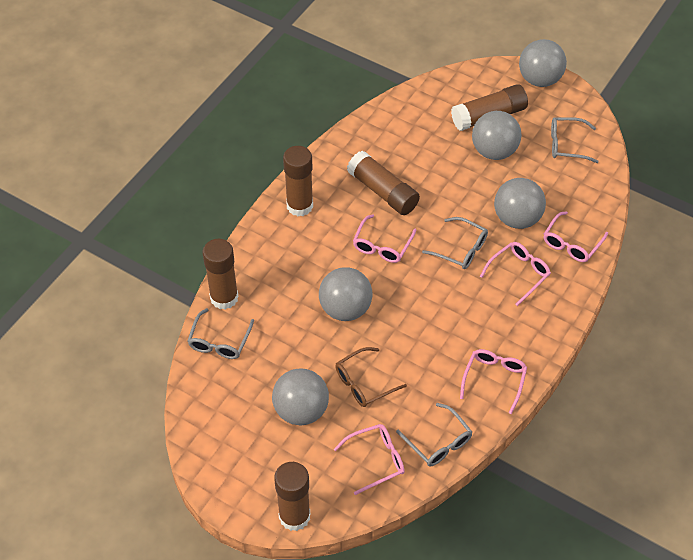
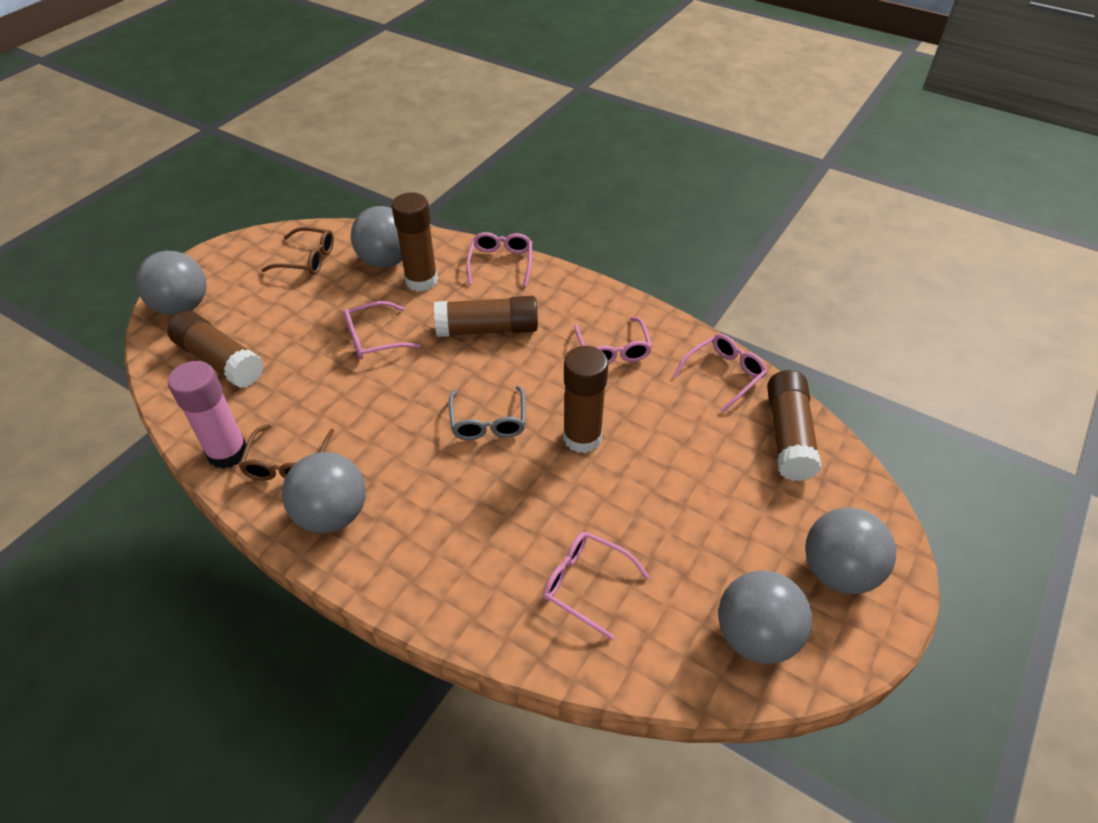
brown glasses: [335,347,407,407] = 1 -> [238,424,334,481] [262,227,334,275] = 2
grey glasses: [187,308,254,359] [396,403,472,466] [422,217,488,269] [551,117,599,163] = 4 -> [449,386,526,440] = 1
pink glue stick: none = 0 -> [168,361,247,469] = 1

